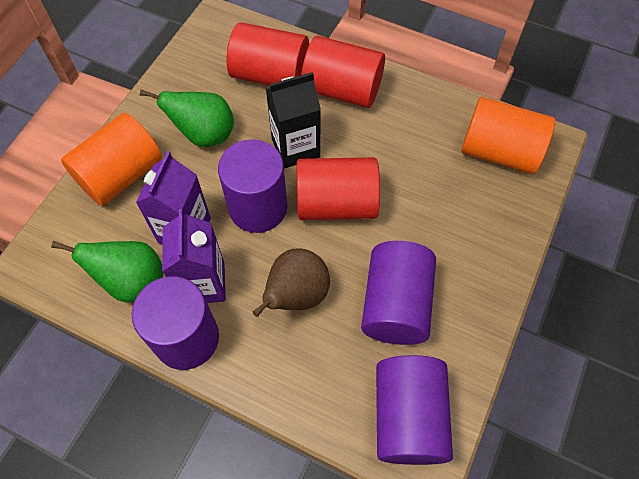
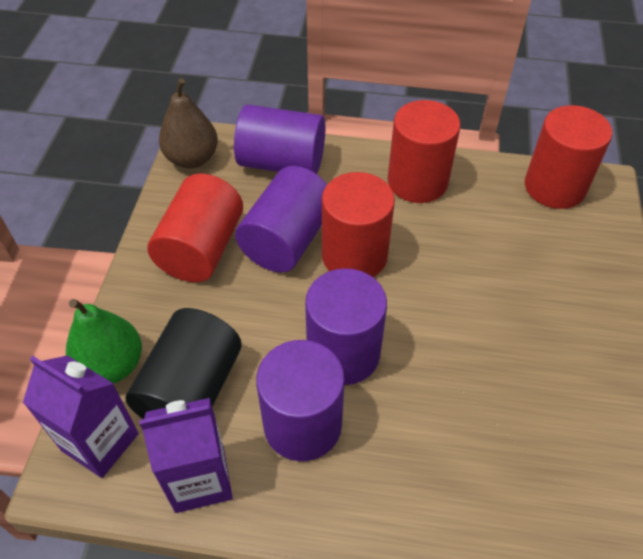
black carton: [266,72,321,168] = 1 -> none = 0
black cylinder: none = 0 -> [126,308,242,419] = 1
green pear: [51,241,163,302] [140,89,234,147] = 2 -> [66,299,142,383] = 1
orange cylinder: [61,113,162,206] [461,97,555,174] = 2 -> none = 0
red cylinder: [227,22,309,86] [297,157,380,220] [301,36,385,108] = 3 -> [148,173,243,282] [322,172,395,277] [388,100,461,203] [525,105,612,209] = 4

